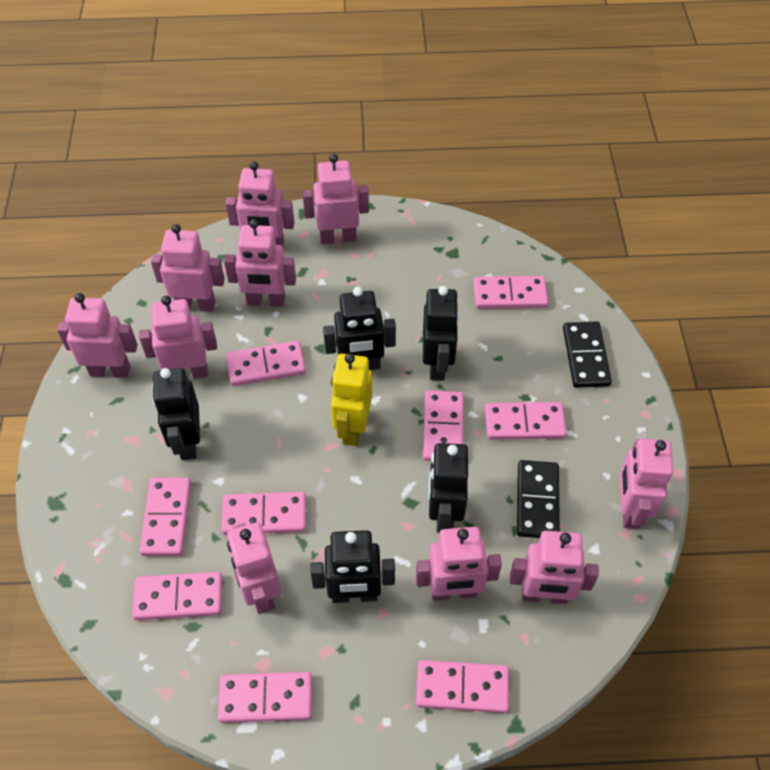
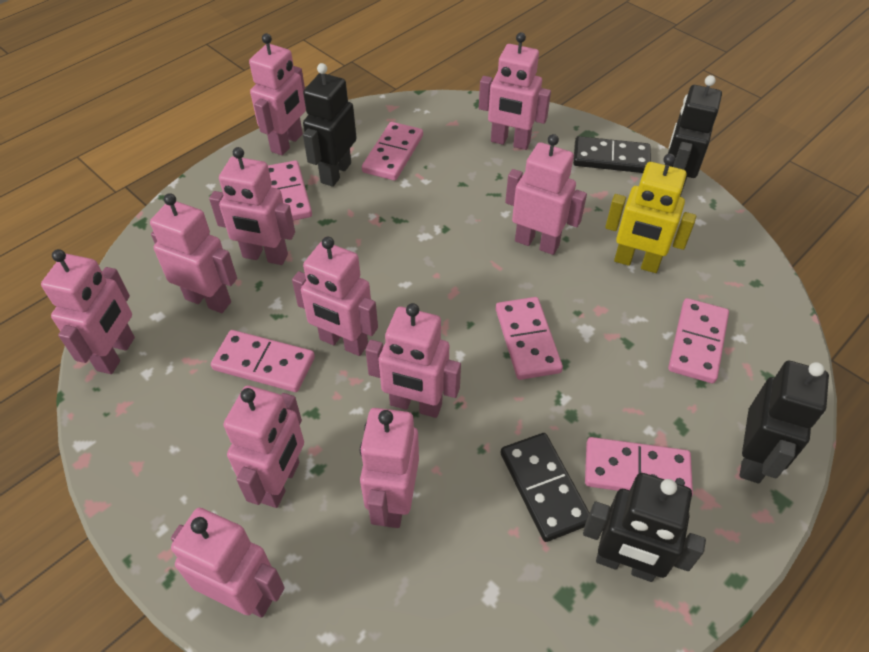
black robot: [152,368,200,460] [310,530,395,603] [323,287,396,370] [423,286,459,380] [429,443,468,533] = 5 -> [303,63,357,187] [583,473,706,582] [665,75,722,197] [740,361,829,483] = 4
pink domino: [132,572,222,620] [139,478,191,556] [218,672,312,723] [221,492,306,535] [226,341,306,386] [416,660,509,713] [423,390,464,461] [473,276,548,309] [485,402,567,440] = 9 -> [211,330,315,392] [268,160,312,221] [362,122,423,181] [496,297,563,380] [585,437,693,496] [668,298,729,383] = 6
pink robot: [57,293,137,378] [139,296,217,379] [151,224,225,312] [224,219,296,307] [225,161,294,247] [227,522,281,614] [302,154,369,244] [416,527,502,601] [510,531,599,604] [620,438,673,529] = 10 -> [41,249,135,374] [150,193,237,313] [171,508,285,618] [209,147,295,265] [224,385,304,508] [249,33,306,155] [292,237,378,356] [360,408,419,528] [365,303,461,418] [479,32,551,150] [505,134,587,255] = 11

